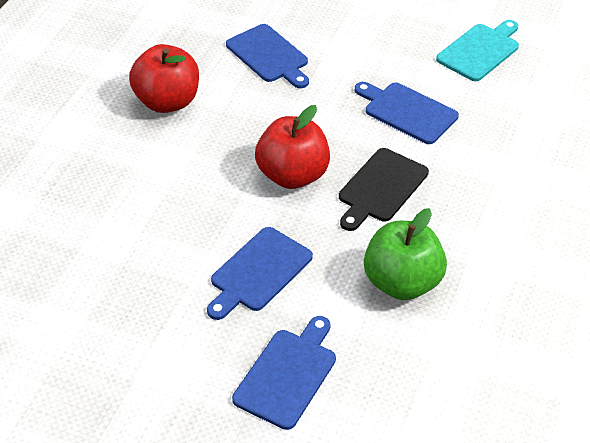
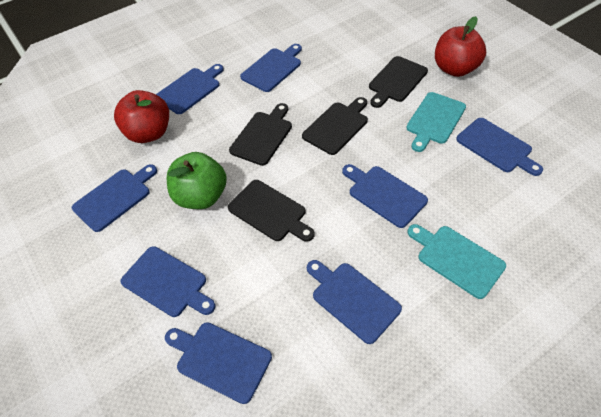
black cutting board: [339,148,429,231] = 1 -> [228,180,315,242] [229,103,292,166] [302,97,368,155] [369,56,428,108] = 4
blue cutting board: [207,227,313,320] [226,24,309,88] [232,316,336,430] [355,82,459,144] = 4 -> [72,164,157,232] [120,246,215,317] [156,64,224,114] [165,322,272,404] [240,44,302,92] [307,260,402,344] [342,164,428,228] [456,118,543,176] = 8
turquoise cutting board: [436,20,519,81] = 1 -> [406,92,466,152] [408,224,506,299] = 2

